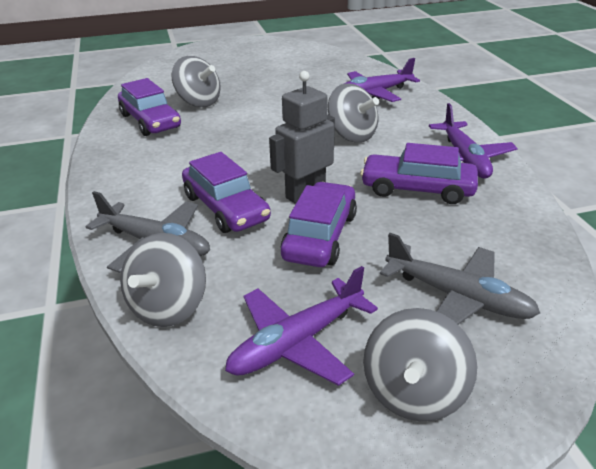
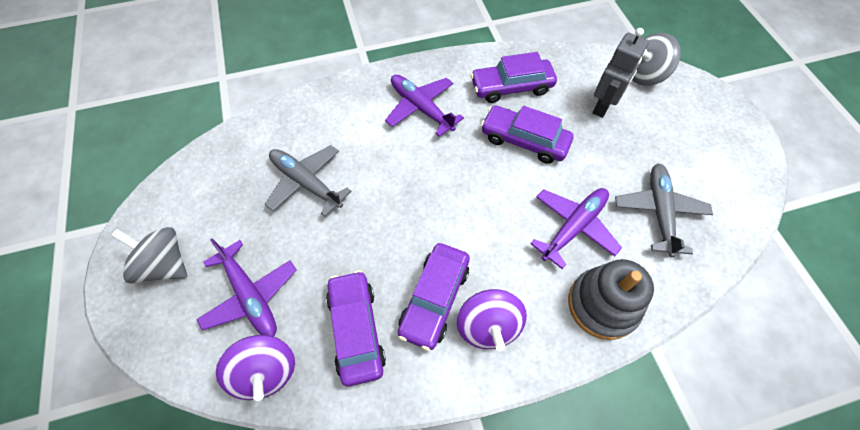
grey spinning top: [120,233,206,327] [171,56,221,107] [328,83,379,143] [363,308,477,421] = 4 -> [111,227,187,283] [632,33,681,86] = 2
grey stacking toy: none = 0 -> [568,259,654,340] = 1
purple spinning top: none = 0 -> [216,335,295,401] [457,289,527,351] = 2

